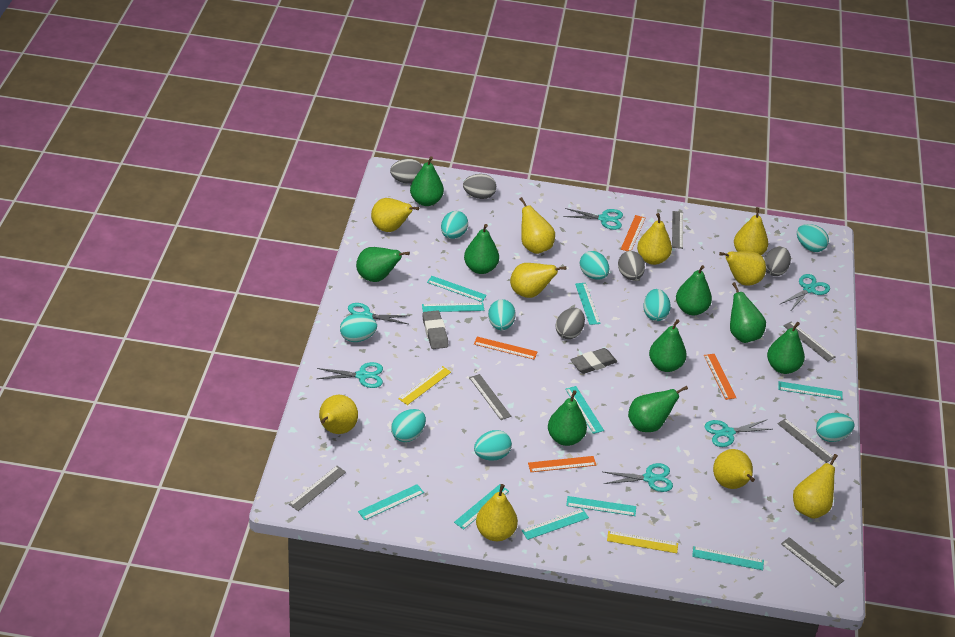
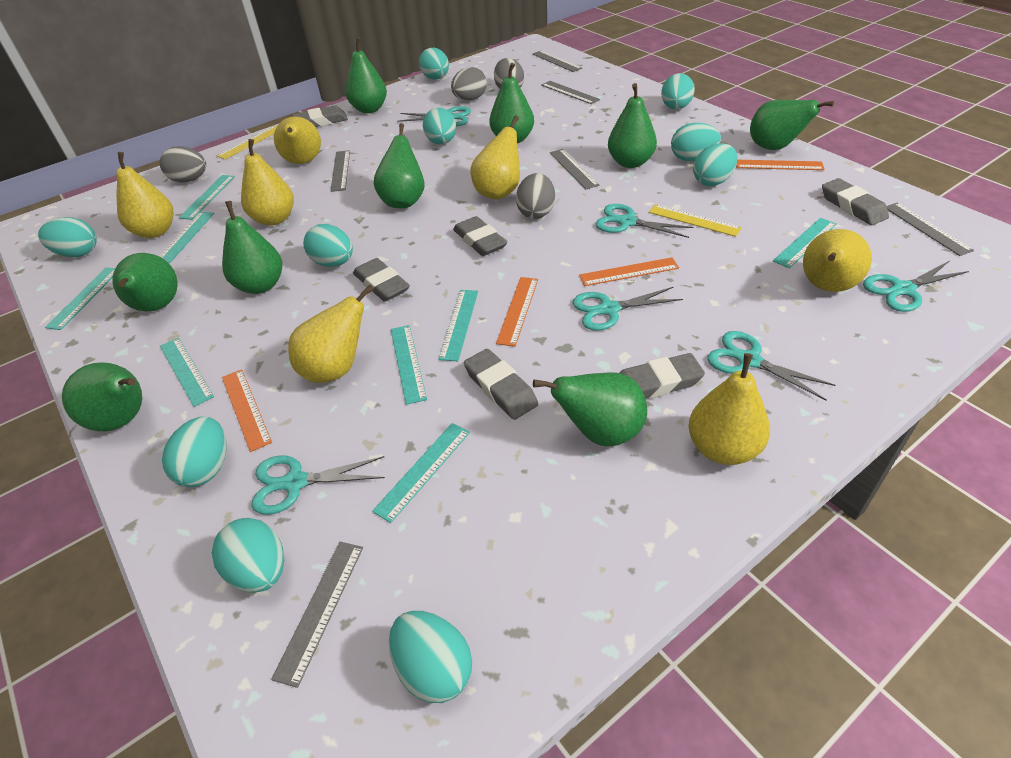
grey egg: [390,159,422,184] [463,174,496,199] [556,308,585,339] [618,251,645,280] [764,247,791,276] = 5 -> [159,146,206,183] [451,67,487,101] [494,58,524,89] [516,173,555,219] = 4
grey eraser: [422,310,448,349] [571,348,617,374] = 2 -> [292,105,348,127] [353,258,410,302] [453,216,507,256] [464,349,538,420] [619,353,705,399] [822,178,889,225] = 6
turquoise egg: [340,314,377,342] [391,409,426,442] [441,211,468,239] [474,430,512,461] [488,299,516,330] [580,251,609,280] [643,289,671,321] [797,224,829,252] [816,413,854,442] = 9 -> [38,217,97,257] [162,417,227,487] [212,518,284,593] [303,224,353,267] [389,611,472,703] [419,48,449,80] [423,108,456,144] [661,73,695,109] [671,123,721,161] [693,143,738,186] = 10
turquoise ruler: [358,484,424,520] [422,303,484,312] [427,276,487,302] [454,484,509,530] [521,509,589,540] [565,386,604,434] [566,496,636,516] [575,283,601,325] [692,546,764,570] [778,381,843,400] = 10 -> [45,267,115,330] [159,212,214,263] [160,337,214,407] [179,175,235,220] [372,423,470,523] [391,325,427,405] [438,290,478,361] [773,218,837,268] = 8
yellow pear: [319,395,358,434] [371,198,419,232] [476,484,518,541] [510,263,566,298] [519,197,555,254] [637,213,672,265] [713,449,755,489] [719,251,766,286] [734,207,768,255] [793,454,838,519] = 10 -> [116,152,174,238] [241,139,294,226] [274,117,321,164] [288,284,375,383] [470,116,520,199] [689,353,770,465] [803,229,872,292] = 7

